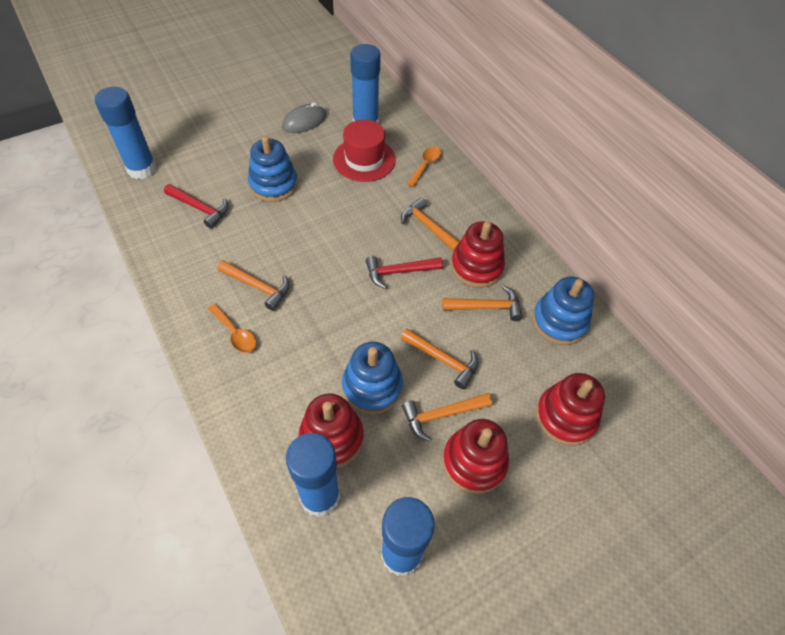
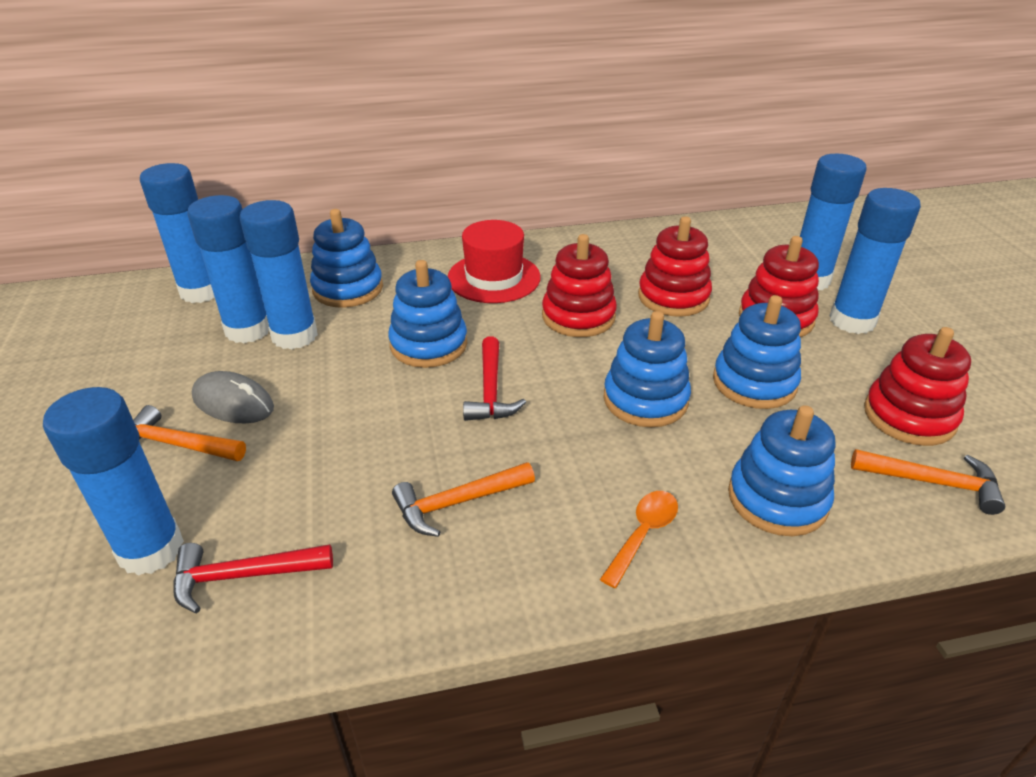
blue glue stick: [95,87,157,179] [286,433,340,517] [350,44,381,124] [381,497,435,577] = 4 -> [43,387,184,576] [140,163,215,303] [187,195,269,343] [239,200,318,350] [800,154,867,290] [830,188,921,334] = 6
blue stacking toy: [248,136,298,202] [342,342,403,414] [532,276,594,345] = 3 -> [310,209,383,308] [388,260,467,368] [603,311,691,427] [713,295,801,409] [728,405,835,536] = 5
orange hammer: [218,260,290,311] [401,198,460,251] [401,329,479,389] [402,393,492,442] [442,285,523,321] = 5 -> [133,405,246,461] [392,462,535,537] [851,449,1005,515] = 3
orange spoon: [208,304,256,353] [407,147,442,187] = 2 -> [600,491,678,588] = 1

